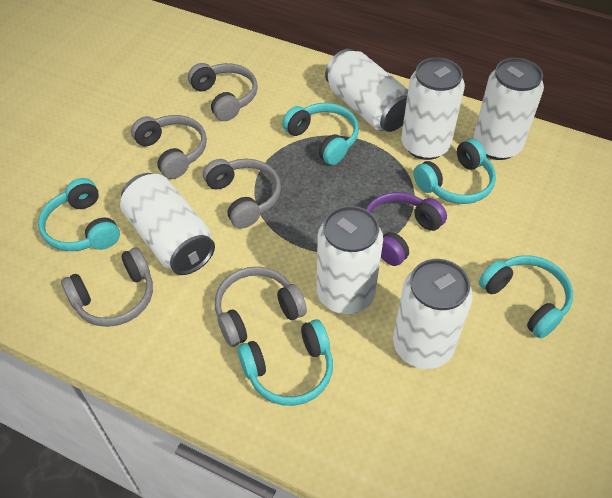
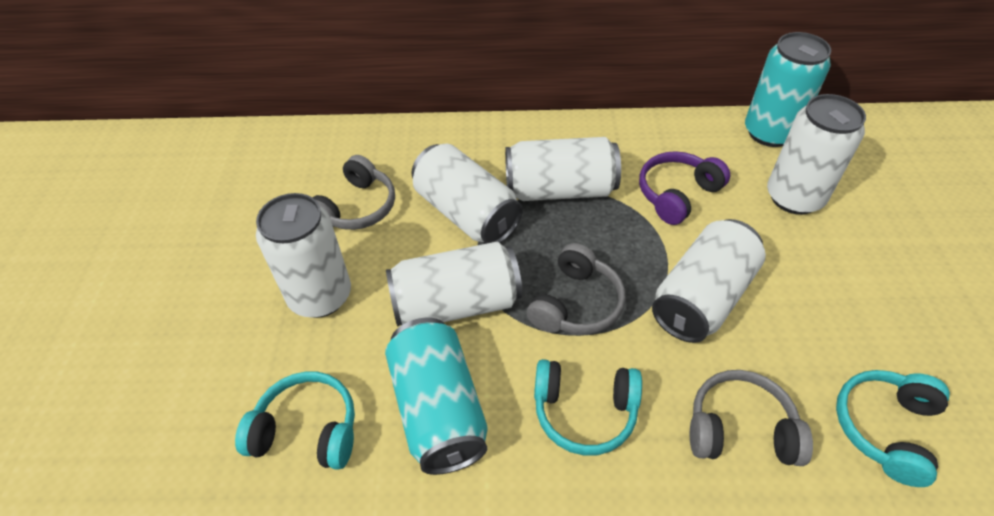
grey headphones: [61,247,153,327] [131,115,207,179] [188,63,258,121] [203,159,281,229] [215,267,307,347] = 5 -> [312,155,395,230] [526,243,626,335] [690,370,813,466] = 3
turquoise can: none = 0 -> [385,318,488,475] [745,32,831,147] = 2
turquoise headphones: [38,178,120,251] [238,319,333,406] [282,103,359,165] [413,139,496,204] [479,255,573,339] = 5 -> [235,371,355,470] [534,359,642,456] [836,370,950,487] = 3

